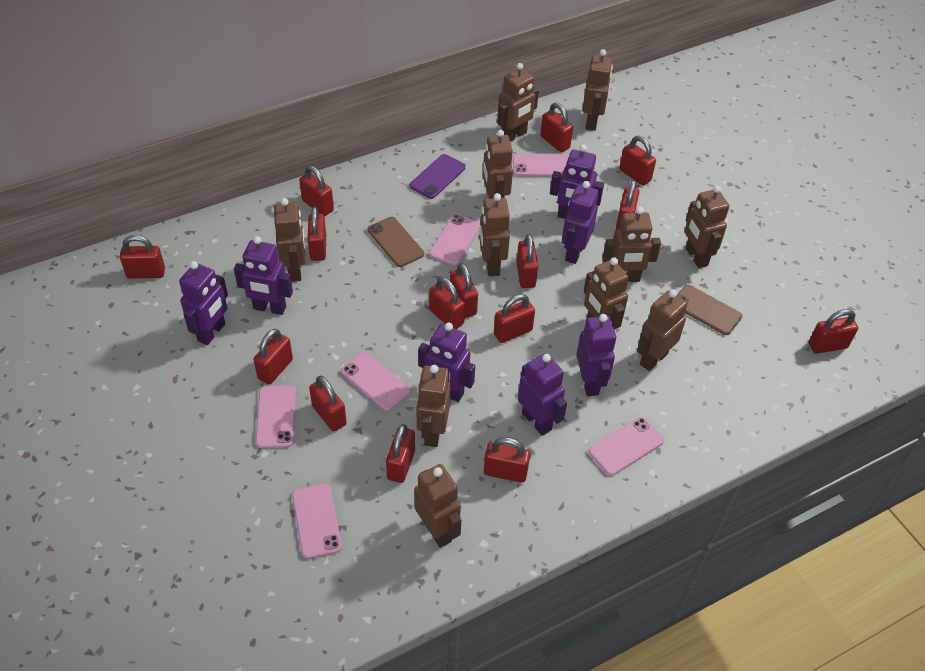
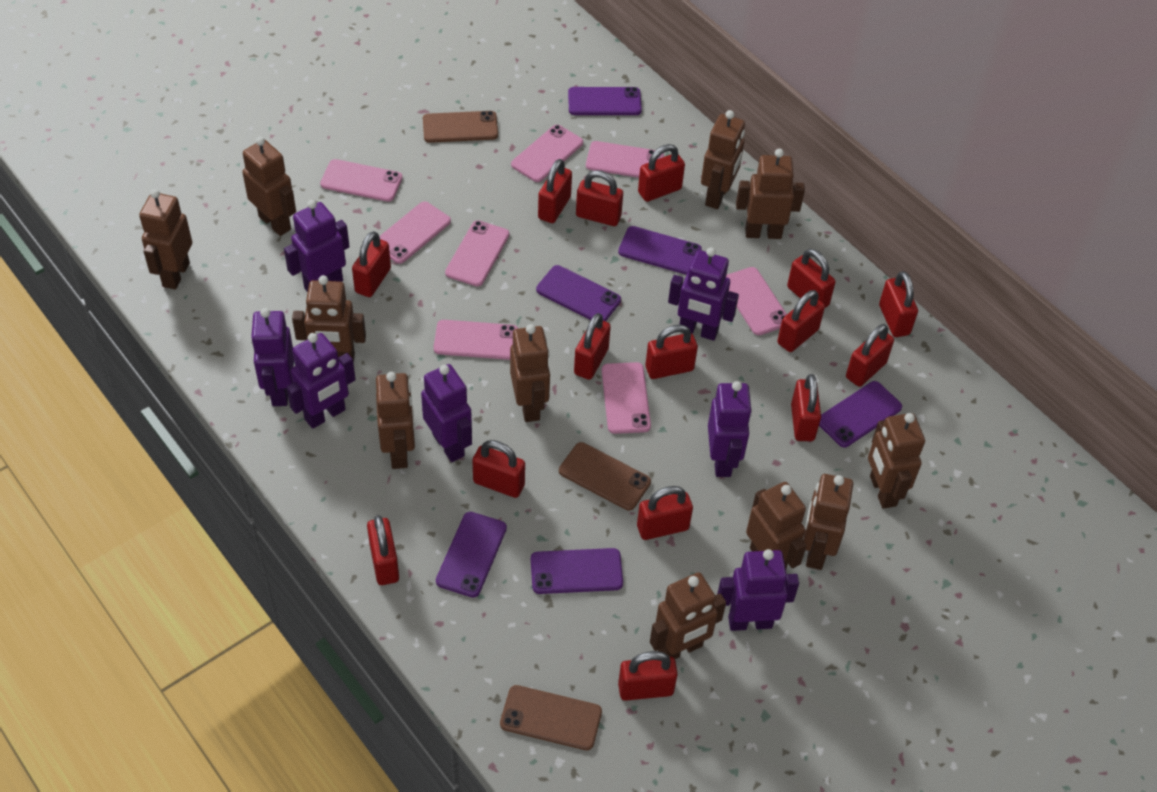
brown phone: [367,217,424,267] [677,285,742,335] = 2 -> [423,111,498,143] [500,685,602,750] [559,442,651,510] = 3
pink phone: [256,385,296,448] [292,484,342,559] [341,352,411,411] [429,215,480,265] [513,154,569,176] [589,417,664,476] = 6 -> [320,159,402,202] [379,202,451,264] [434,320,518,360] [445,220,509,287] [511,125,583,182] [586,141,664,178] [602,362,651,434] [726,267,787,335] = 8
purple phone: [410,154,466,199] = 1 -> [436,512,507,598] [531,548,623,594] [536,265,621,322] [568,87,642,115] [618,226,702,275] [819,381,902,447] = 6

